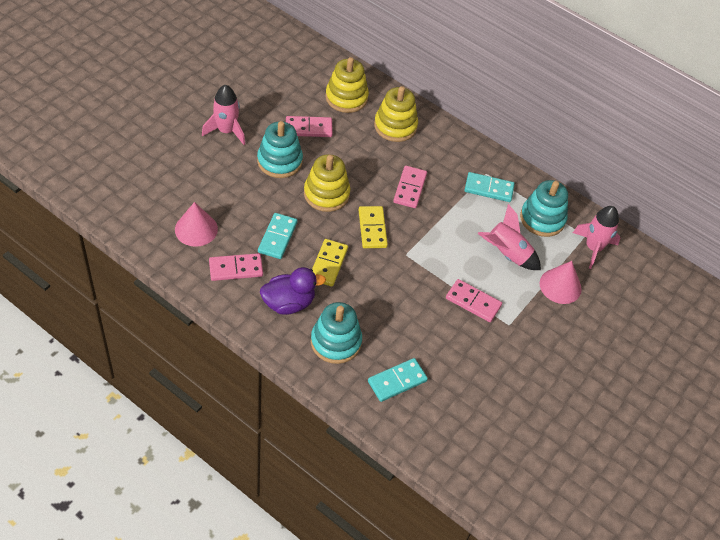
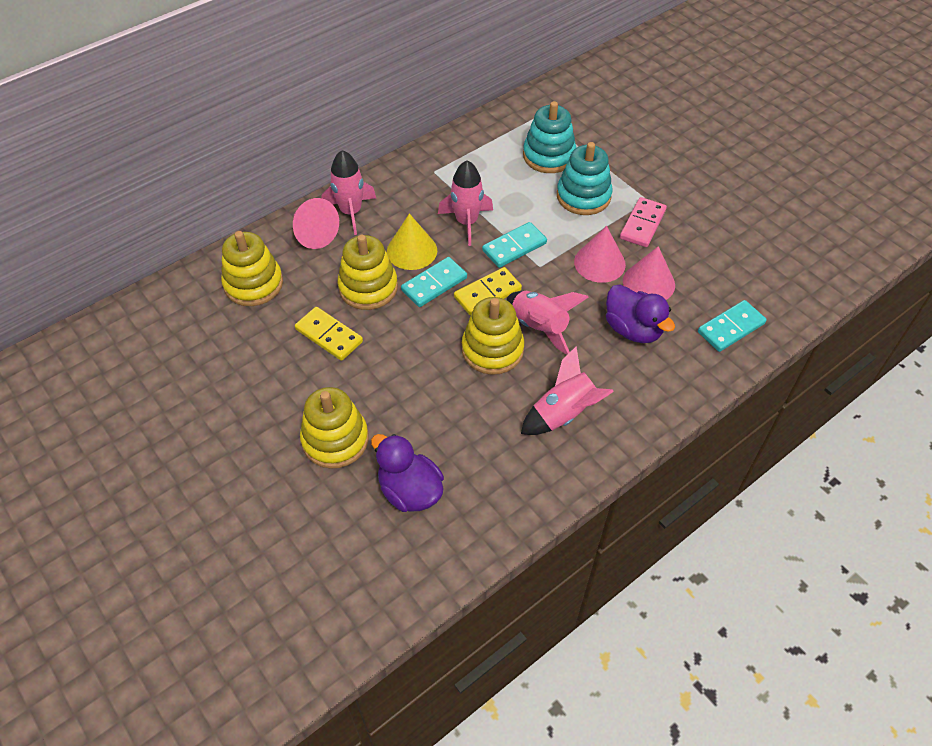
pink cone: [175,202,218,247] [540,261,582,304] = 2 -> [293,198,339,249] [574,226,626,283] [623,246,675,300] = 3
pink domino: [209,253,263,281] [286,116,333,137] [393,166,427,208] [446,279,502,322] = 4 -> [620,197,667,247] = 1
pink rocket: [202,85,245,145] [477,204,541,270] [573,206,621,269] = 3 -> [321,150,376,235] [438,161,493,246] [507,291,588,355] [521,347,614,435] = 4
purple duck: [260,267,326,315] = 1 -> [371,434,444,512] [606,284,675,343] = 2
turquoise stacking toy: [257,121,303,178] [311,302,362,364] [520,180,568,237] = 3 -> [523,101,576,173] [557,142,612,215] = 2
yellow cone: none = 0 -> [387,213,437,270] = 1
yellow stacking toy: [304,154,350,212] [325,57,369,113] [374,86,418,142] = 3 -> [221,231,283,306] [300,387,369,469] [337,235,398,310] [462,297,524,375] = 4

